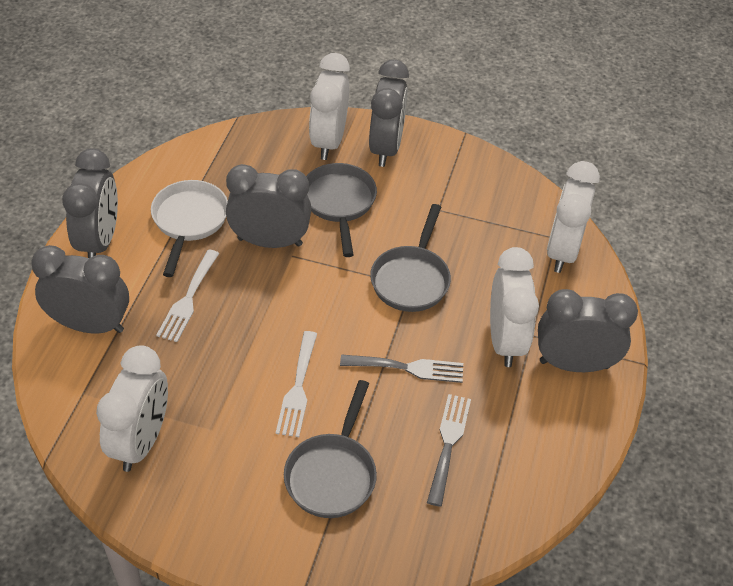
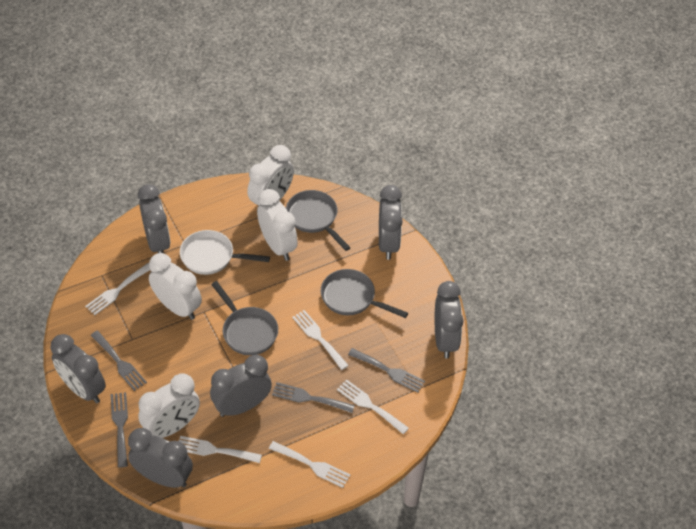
grey clock: [31,245,129,333] [62,149,118,258] [226,164,311,248] [369,59,409,167] [538,289,638,372] = 5 -> [50,334,106,404] [128,428,193,488] [138,184,170,253] [210,355,272,417] [379,185,403,260] [435,281,463,359] = 6
grey fork: [340,354,463,383] [427,394,471,507] = 2 -> [90,331,147,391] [111,392,128,468] [272,382,355,413] [348,348,425,393] = 4
white fork: [156,249,220,342] [276,331,317,437] = 2 -> [85,263,150,315] [179,436,262,463] [269,441,350,488] [292,310,349,370] [337,379,409,434] = 5

